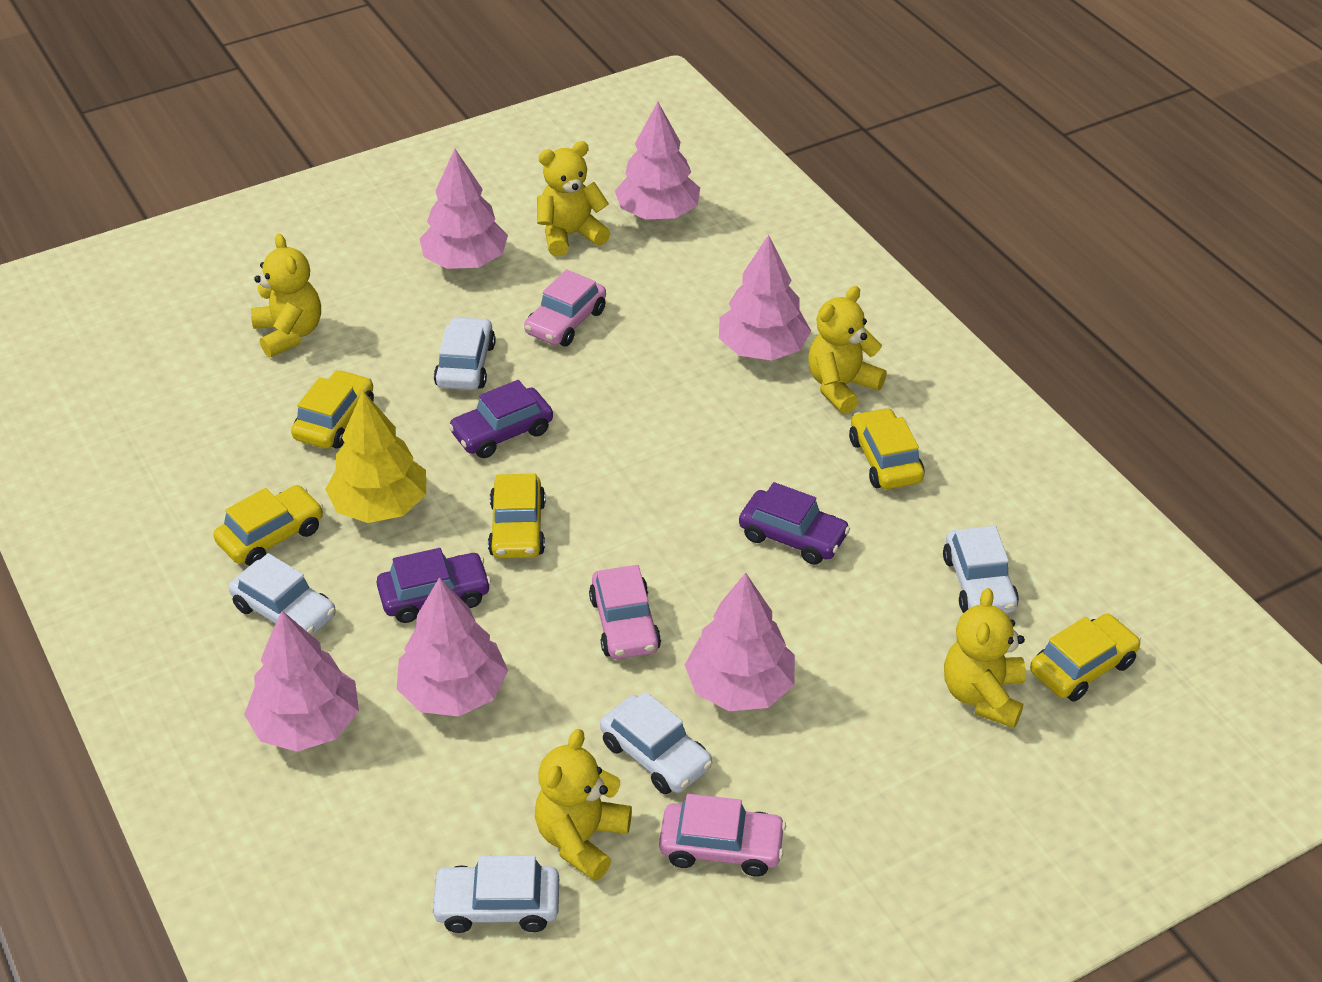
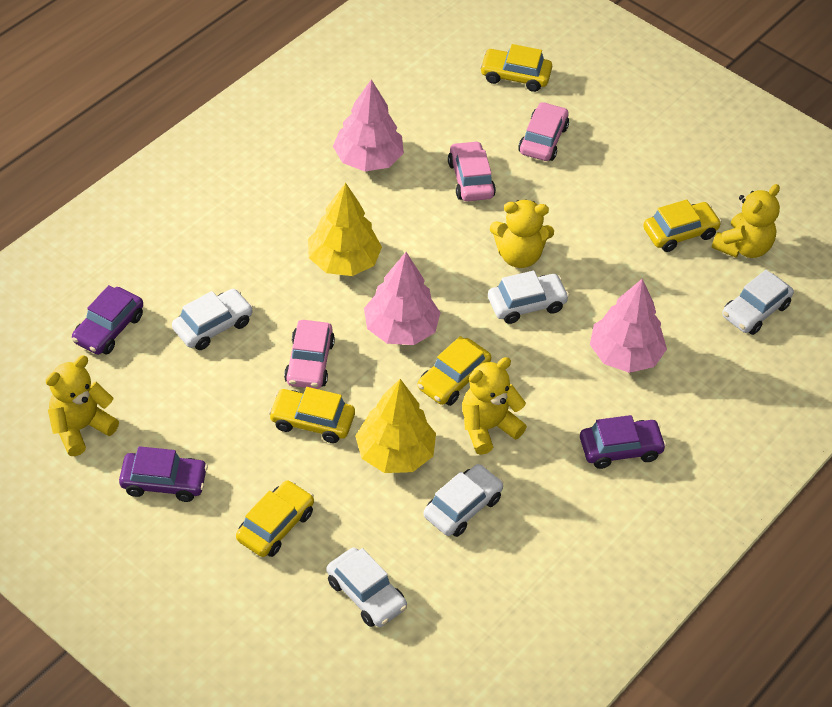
pink tree: [244,611,359,752] [397,577,508,716] [419,149,508,269] [615,102,700,220] [685,573,795,711] [719,235,811,361] = 6 -> [333,79,404,171] [364,252,441,345] [590,279,667,373] = 3
yellow teddy bear: [251,234,321,357] [535,729,632,881] [537,141,610,256] [808,286,887,414] [944,588,1026,728] = 5 -> [45,355,119,456] [462,357,527,455] [490,199,554,268] [711,184,780,258] = 4
yellow tree: [325,391,426,523] = 1 -> [308,183,382,276] [355,379,436,473] = 2

